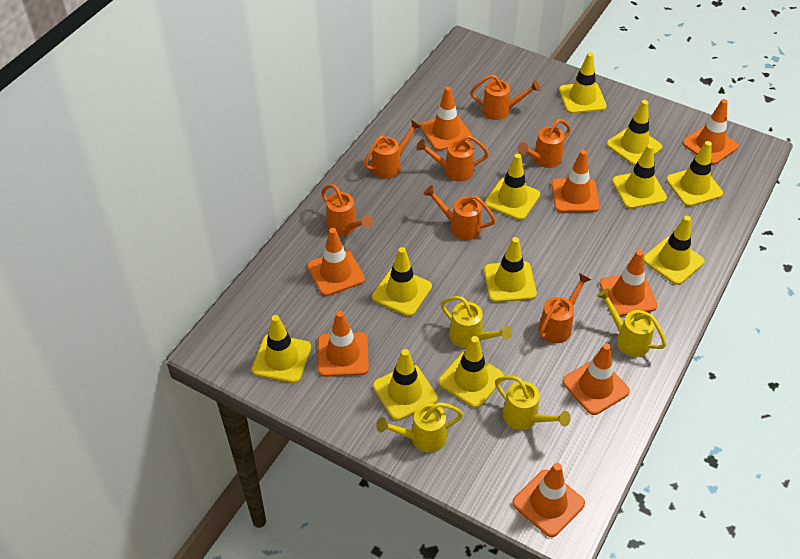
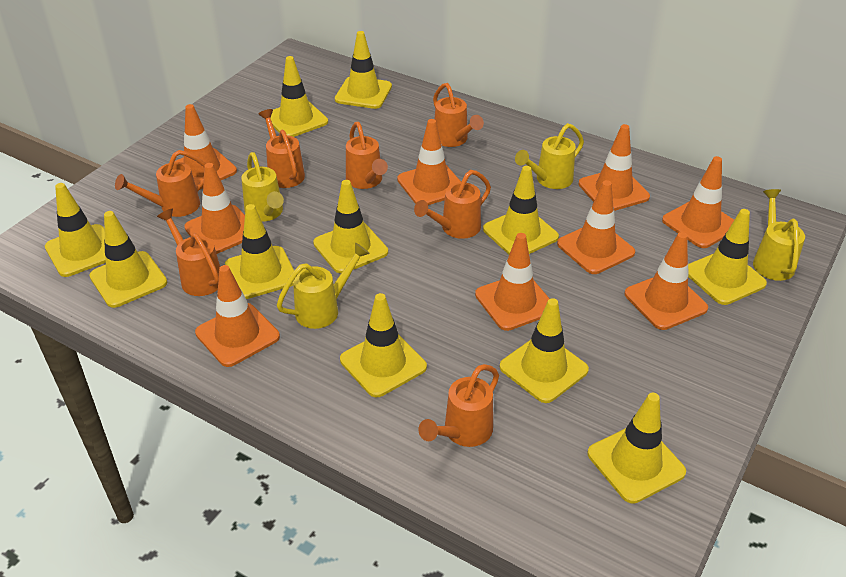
orange traffic cone: [307,228,365,296] [318,311,369,377] [420,86,472,151] [512,463,585,537] [551,150,600,212] [563,343,630,415] [600,250,658,316] [682,99,739,165] = 8 -> [174,104,237,190] [184,163,245,254] [195,265,280,367] [397,119,461,205] [475,233,550,331] [557,180,635,274] [579,124,650,211] [625,232,708,330] [662,156,734,248] = 9

